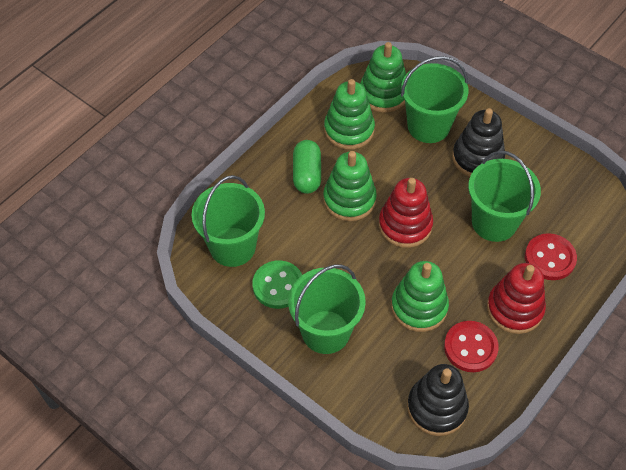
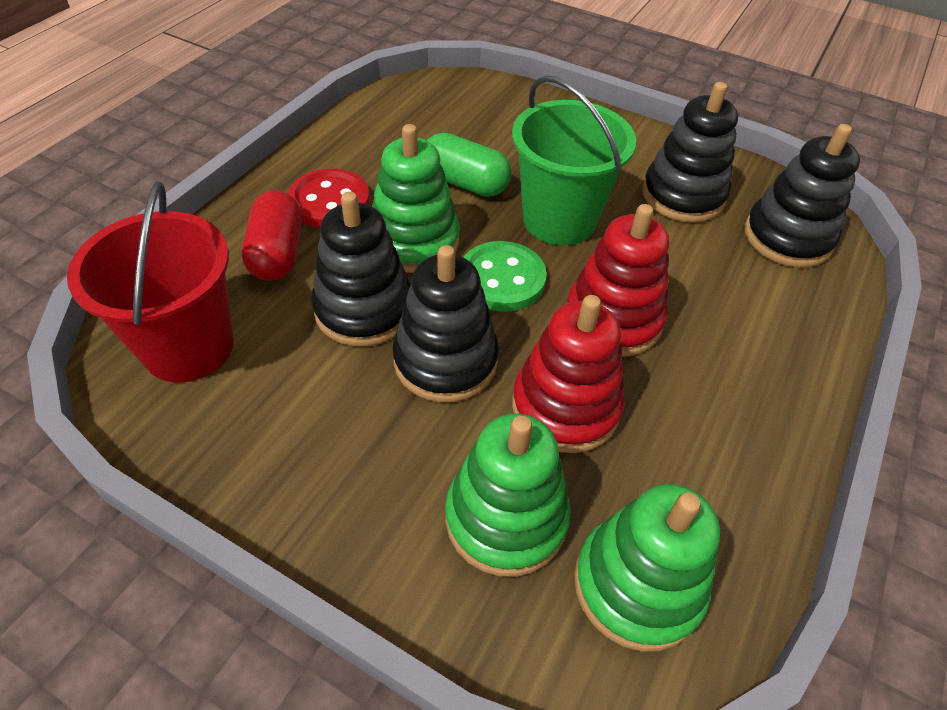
black stacking toy: [407,364,469,436] [452,108,505,177] = 2 -> [311,192,411,347] [392,245,499,402] [642,82,738,223] [745,124,860,268] = 4
green bucket: [192,175,265,267] [288,264,366,354] [401,56,469,143] [468,151,541,242] = 4 -> [512,75,636,245] = 1
green stacking toy: [323,151,377,221] [324,79,375,150] [360,42,406,112] [391,261,449,332] = 4 -> [372,124,460,273] [445,414,571,577] [574,484,720,652] = 3
red bucket: none = 0 -> [67,182,234,382] = 1
red button: [444,321,499,372] [525,233,577,280] = 2 -> [288,168,370,228] = 1
red capsule: none = 0 -> [242,190,302,281] = 1

